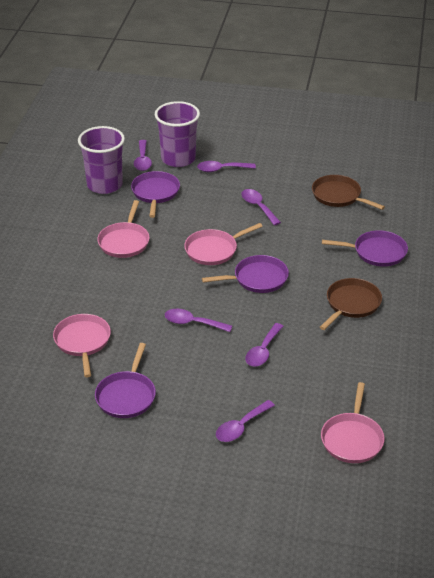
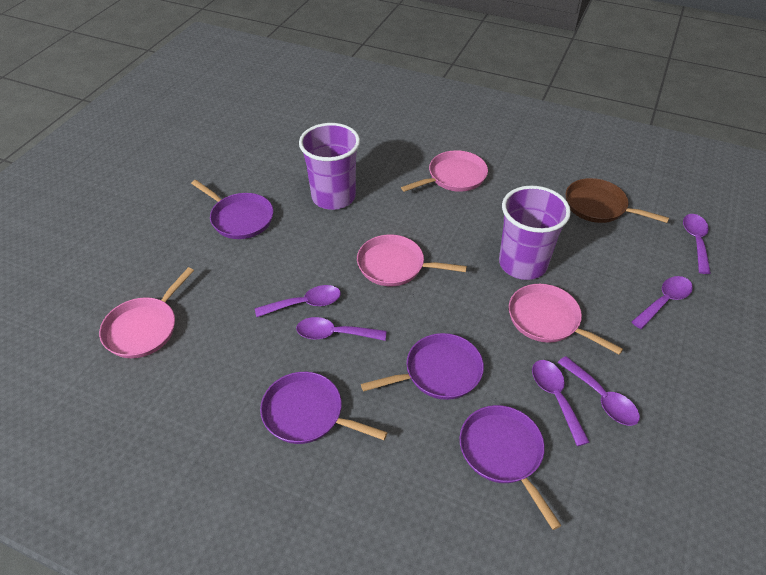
brown pan: [312,175,385,210] [320,278,382,330] = 2 -> [565,178,669,223] = 1

